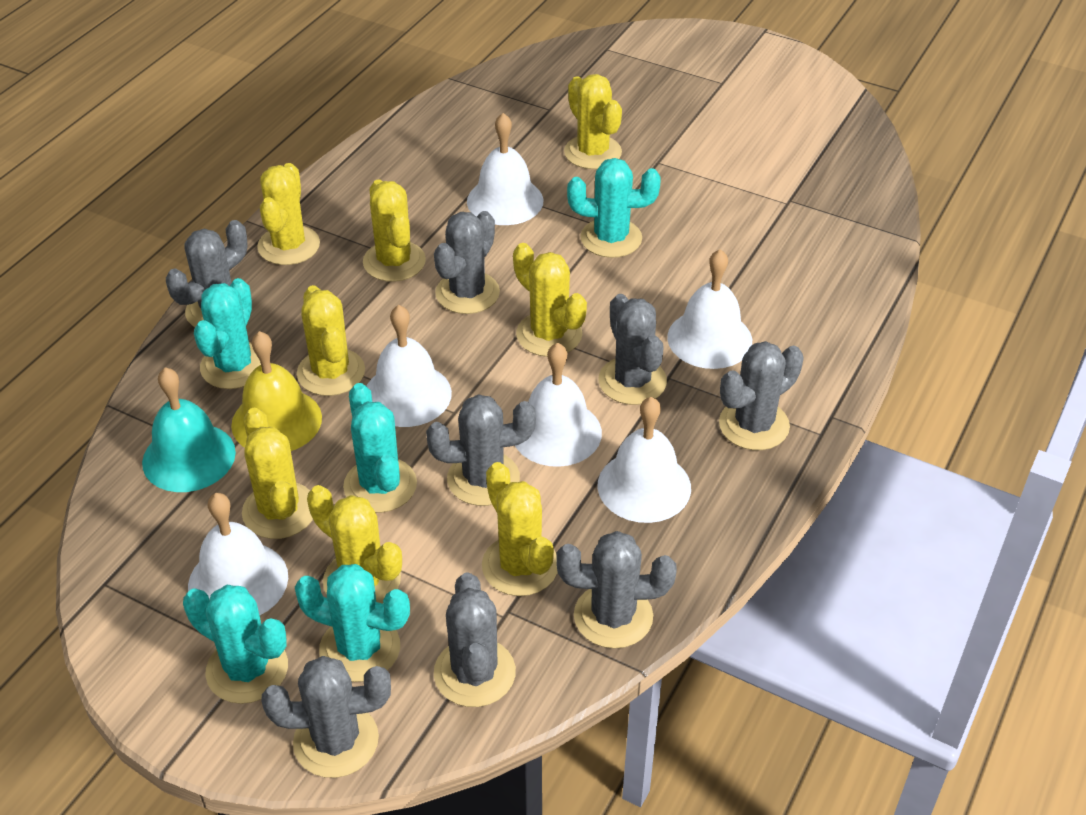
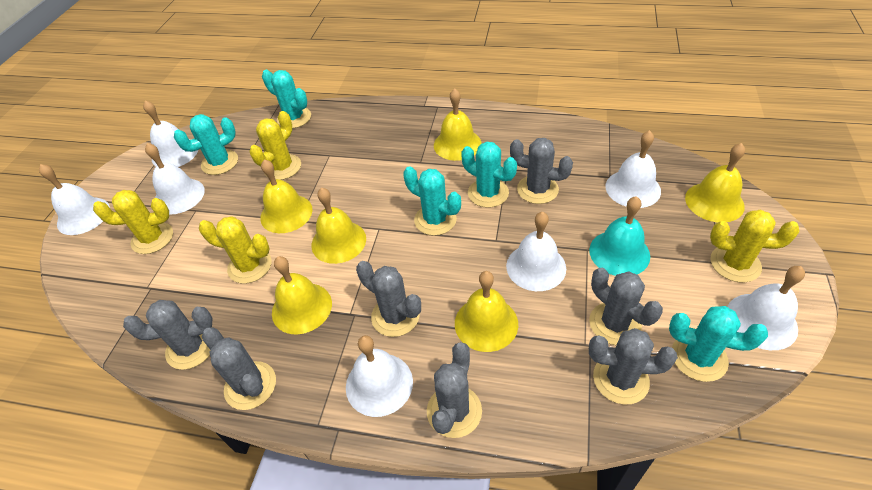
grey cactus: [166,220,248,327] [261,656,391,778] [426,394,536,506] [434,211,500,314] [434,572,516,707] [557,531,677,649] [599,294,667,405] [719,341,804,450] = 8 -> [123,300,212,370] [202,328,276,410] [356,261,421,337] [427,342,482,438] [510,138,573,204] [589,268,663,345] [589,328,678,405] = 7
white bell: [188,493,288,616] [367,305,452,427] [467,113,543,225] [515,343,602,467] [598,397,691,523] [667,249,752,369] = 6 -> [39,164,110,235] [143,100,198,167] [145,143,205,215] [346,335,413,417] [506,212,566,291] [606,130,661,208] [727,266,805,350] = 7
yellow bell: [231,331,322,451] = 1 -> [260,159,313,233] [272,256,332,334] [311,188,366,264] [434,88,482,161] [455,271,518,352] [685,143,745,222] = 6
yellow cactus: [242,408,313,539] [257,163,320,265] [297,285,365,396] [307,485,402,604] [363,179,426,282] [482,462,558,596] [513,243,587,357] [564,74,622,169] = 8 -> [93,190,173,254] [199,216,272,284] [249,111,301,180] [710,210,800,283] = 4

